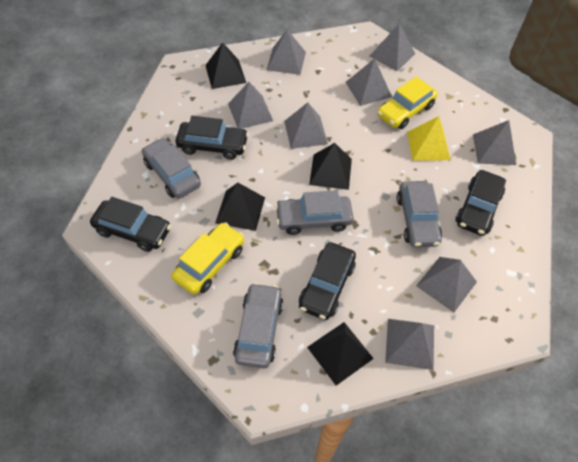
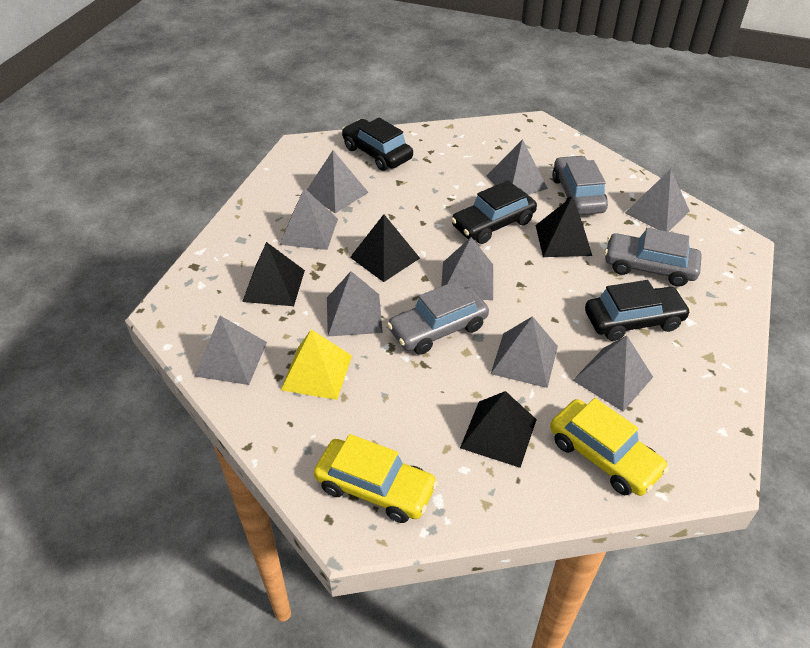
black car: [90,197,171,252] [176,116,249,160] [299,242,356,320] [455,170,506,236] = 4 -> [342,117,413,171] [451,180,537,244] [585,280,691,341] = 3
grey car: [142,138,201,198] [233,283,283,368] [275,190,354,235] [397,181,442,247] = 4 -> [387,281,489,355] [552,155,608,215] [604,228,702,287] = 3
grey pyramid: [228,82,273,129] [267,30,306,75] [284,102,328,149] [346,58,392,106] [370,23,415,71] [385,319,434,370] [416,257,477,312] [473,120,516,165] = 8 -> [194,316,267,385] [280,188,338,250] [307,150,369,213] [327,271,383,336] [441,237,493,300] [487,139,548,195] [491,316,558,388] [572,335,653,412] [625,169,690,232] = 9

